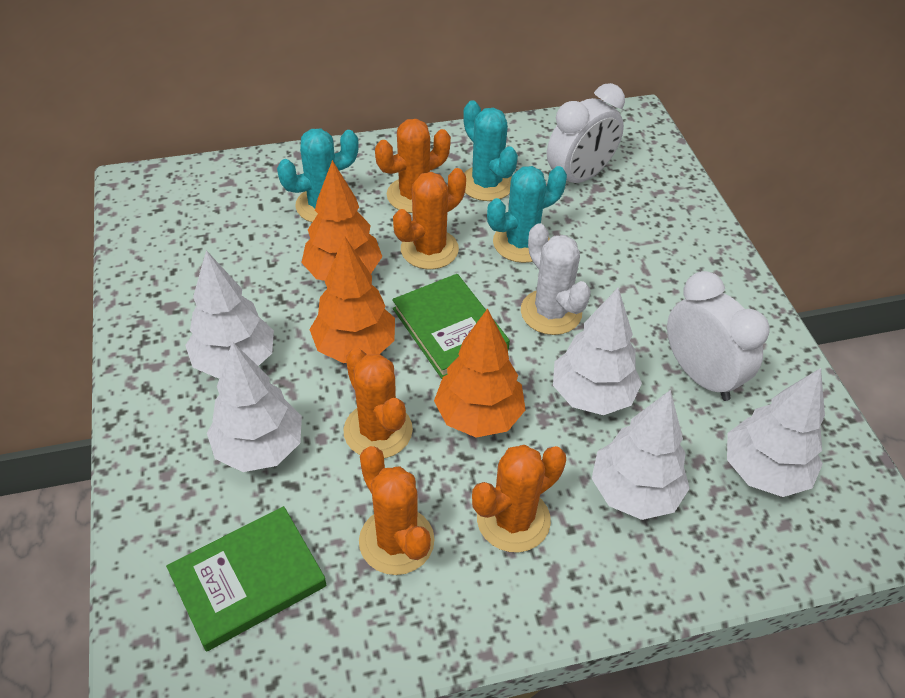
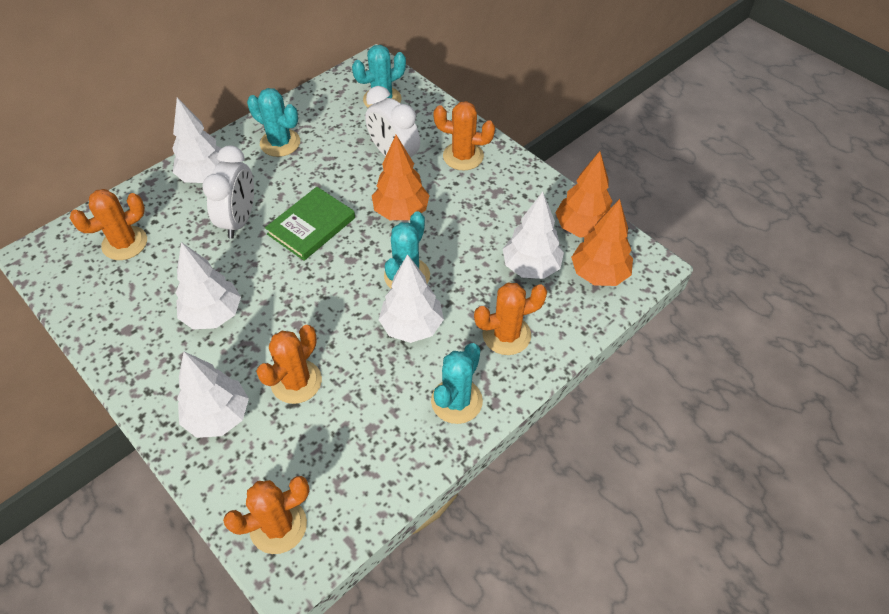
green book: [166,506,326,651] [392,274,510,379] = 2 -> [265,187,355,261] = 1
turquoise cactus: [277,129,359,222] [463,100,518,201] [487,166,567,263] = 3 -> [247,88,300,157] [352,45,406,108] [384,211,430,288] [431,343,483,424] = 4
white cactus: [521,223,591,335] = 1 -> none = 0

